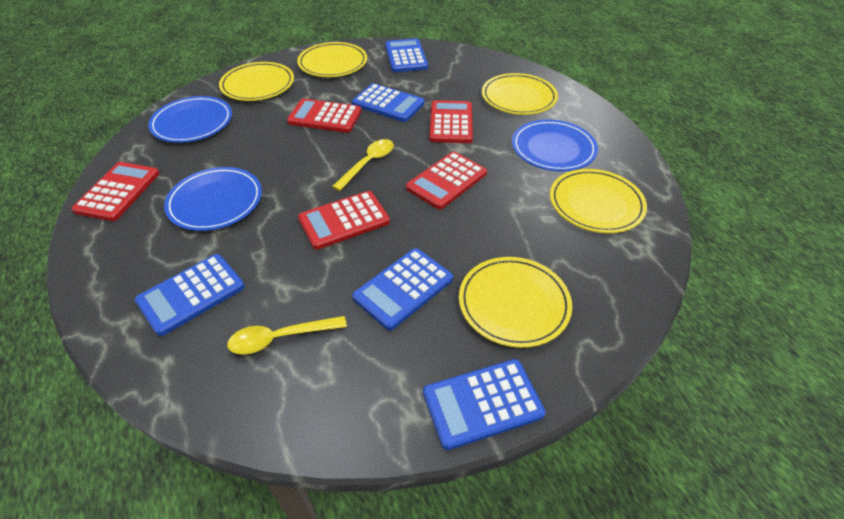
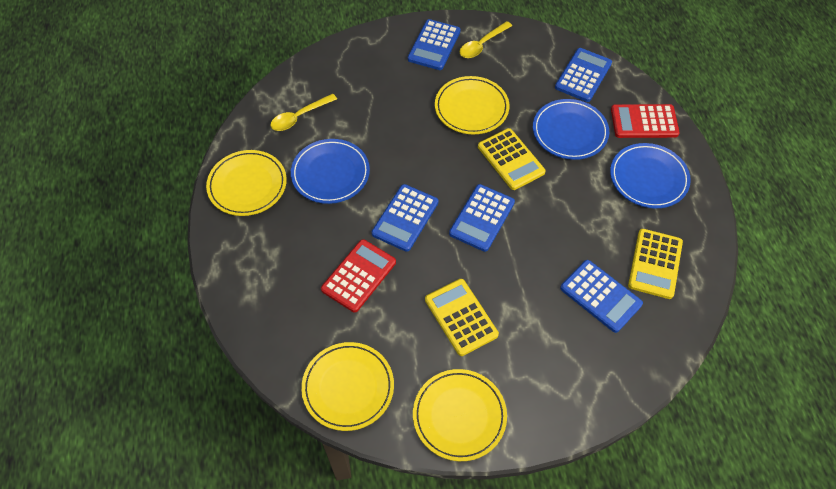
red calculator: [72,162,159,221] [287,99,362,133] [298,191,390,250] [406,152,487,209] [429,100,473,143] = 5 -> [321,239,396,312] [611,104,680,138] = 2
yellow calculator: none = 0 -> [425,279,499,356] [478,128,546,190] [628,229,683,299] = 3
yellow plate: [219,62,294,101] [297,42,367,77] [459,257,572,348] [482,73,558,115] [550,169,647,233] = 5 -> [206,150,287,216] [301,342,394,431] [413,369,507,461] [435,76,509,134] = 4

